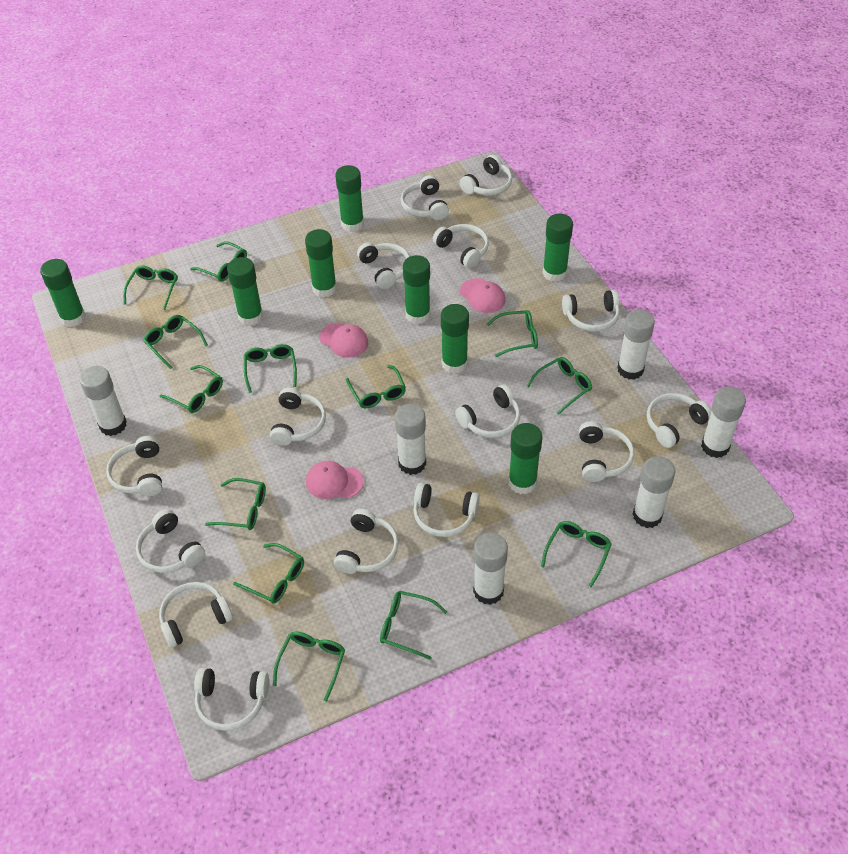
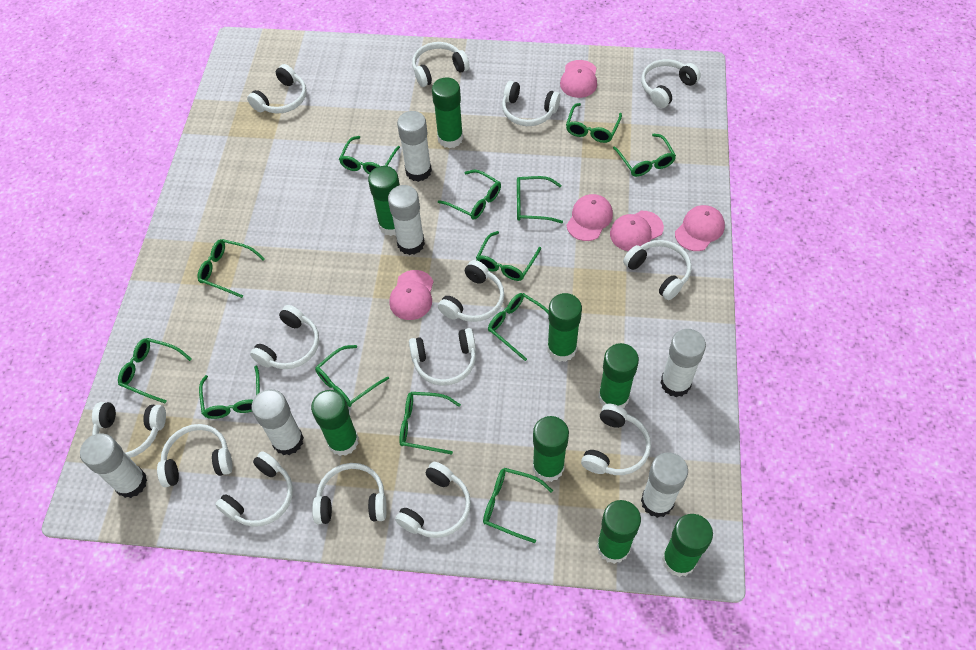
pink cap: [306,461,364,499] [319,323,368,358] [460,278,506,313] = 3 -> [389,270,433,320] [560,60,597,98] [566,194,613,241] [610,211,664,251] [675,205,725,251] = 5
white headphones: [106,436,162,496] [136,509,205,573] [159,582,233,648] [194,668,269,731] [270,388,326,446] [334,509,399,574] [357,242,410,289] [401,175,449,220] [413,483,480,537] [433,224,489,268] [455,384,520,438] [460,155,512,195] [562,290,620,332] [579,421,634,482] [647,393,712,448] = 15 -> [92,402,166,458] [157,424,233,487] [215,451,293,527] [247,64,306,114] [250,305,319,369] [312,463,387,524] [395,462,471,538] [409,328,476,386] [412,42,470,87] [438,260,504,322] [502,81,561,126] [581,404,651,475] [623,240,692,300] [641,59,701,108] = 14

